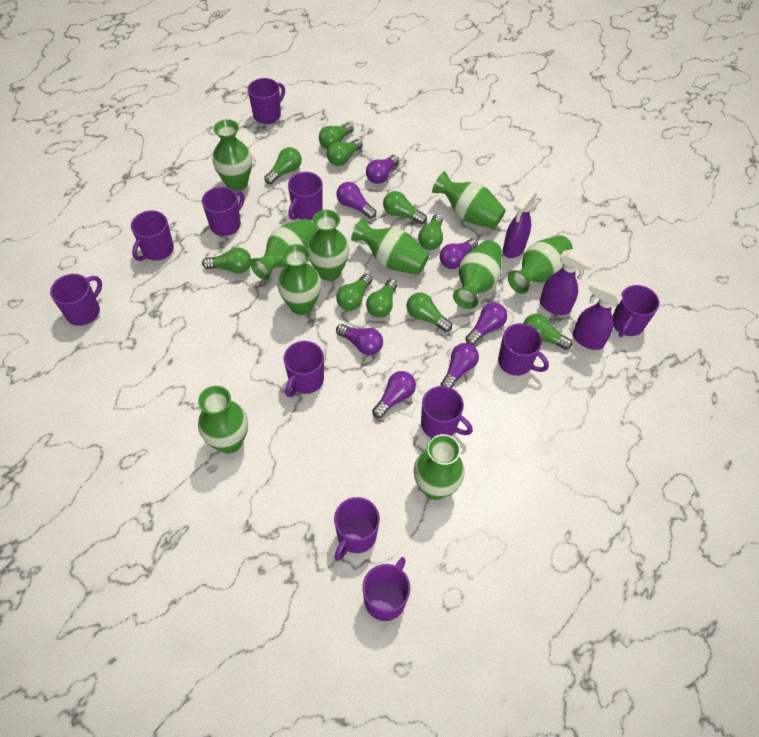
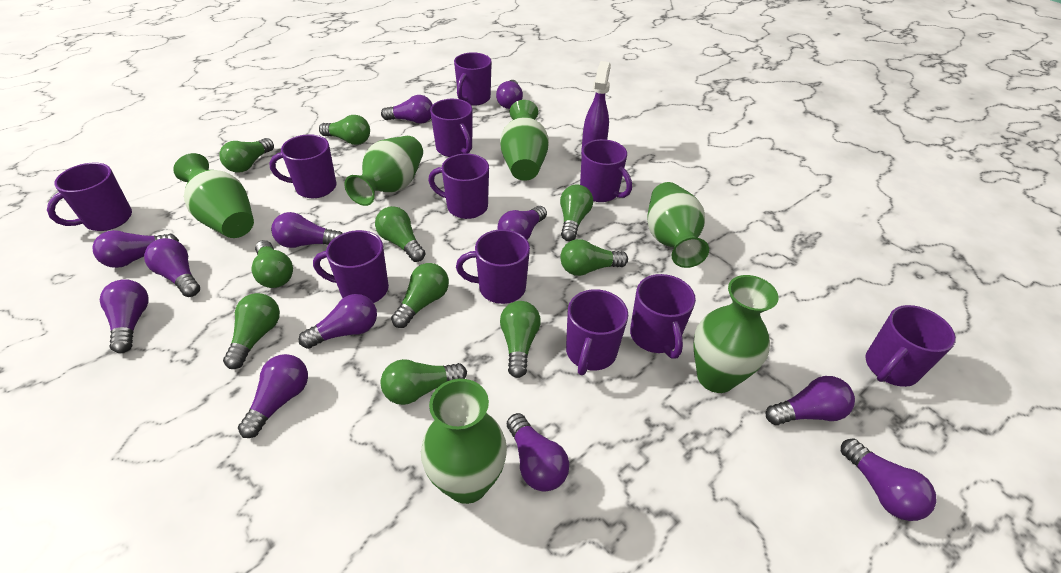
green vase: [198,386,248,454] [212,119,252,191] [250,219,317,281] [277,244,321,315] [307,210,349,281] [351,218,429,275] [414,434,465,500] [432,171,506,229] [453,240,502,309] [508,235,573,294] = 10 -> [173,153,254,238] [344,136,423,206] [421,379,507,504] [500,100,549,181] [647,182,709,268] [693,275,779,393] = 6
purple light bulb: [336,182,376,219] [336,324,383,355] [366,155,399,184] [372,371,416,418] [440,238,478,269] [440,343,479,388] [465,302,507,345] = 7 -> [92,230,179,268] [100,279,149,353] [144,238,200,297] [238,354,308,438] [271,212,343,248] [299,294,377,349] [381,95,433,124] [496,80,523,109] [498,206,547,240] [507,413,569,492] [766,376,855,425] [841,438,936,521] = 12
purple spray bottle: [503,190,537,258] [540,249,595,315] [573,280,622,350] = 3 -> [581,61,611,154] = 1

